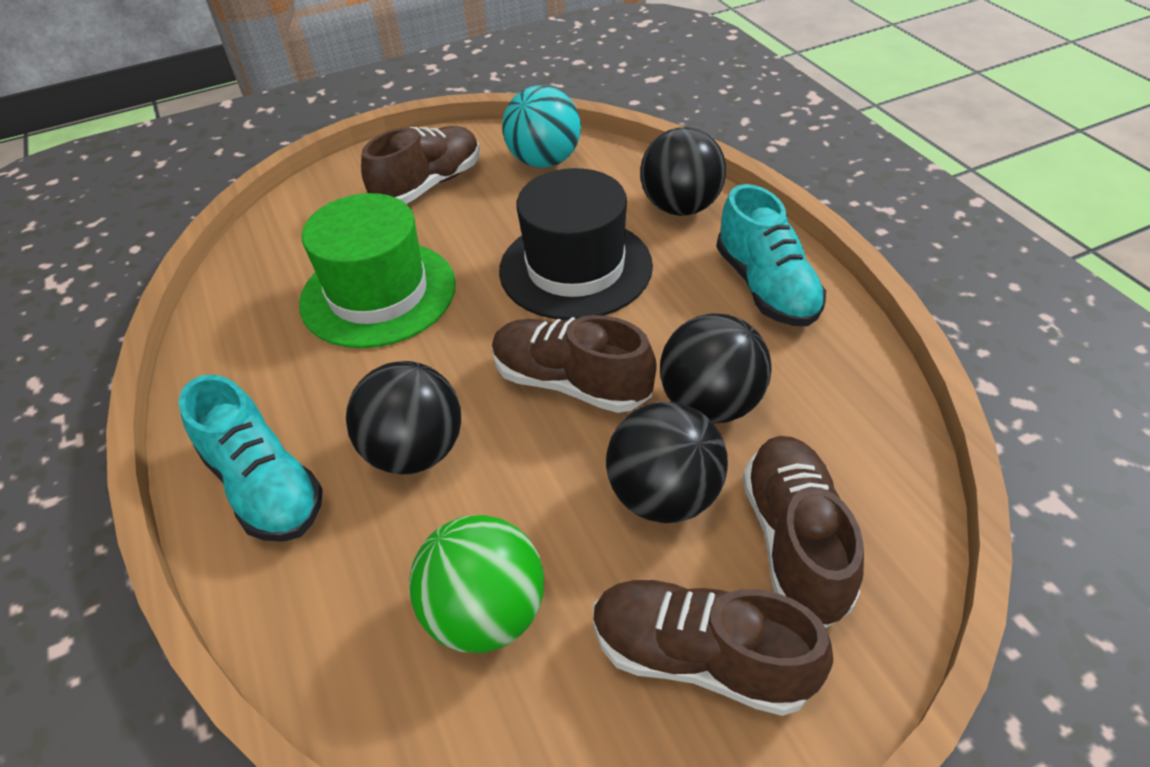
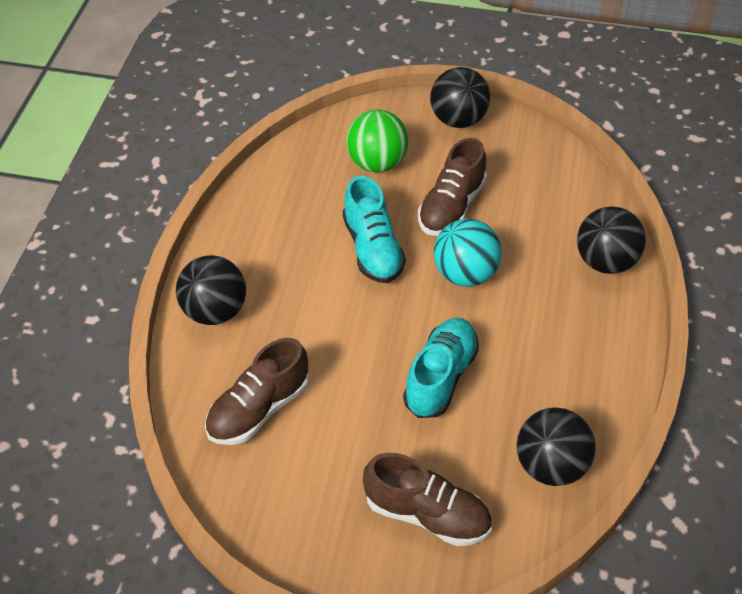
black hat: [499,168,653,320] = 1 -> none = 0
brown shoe: [361,126,480,204] [492,315,656,413] [593,580,833,716] [743,436,864,628] = 4 -> [205,338,309,445] [363,453,492,546] [418,138,487,236] = 3
green hat: [299,193,456,348] = 1 -> none = 0

